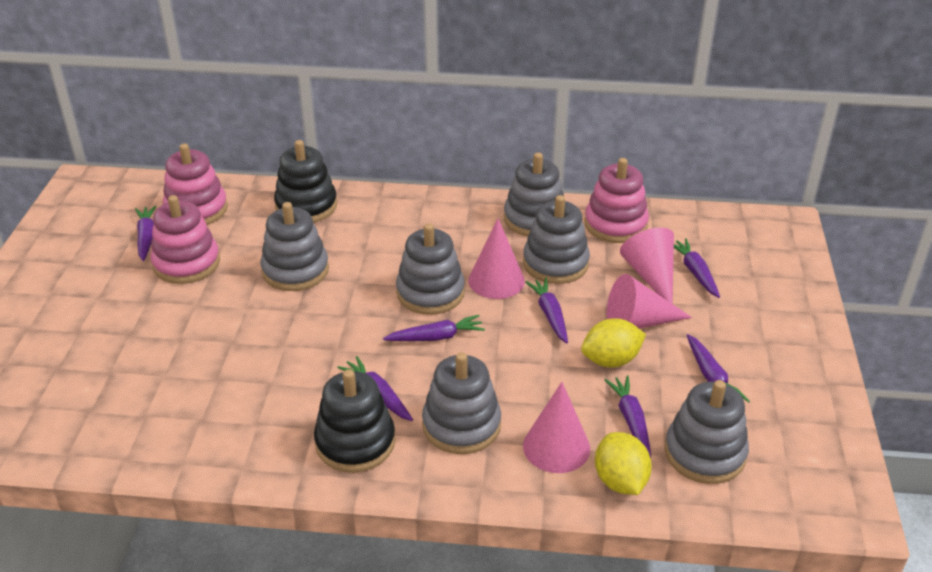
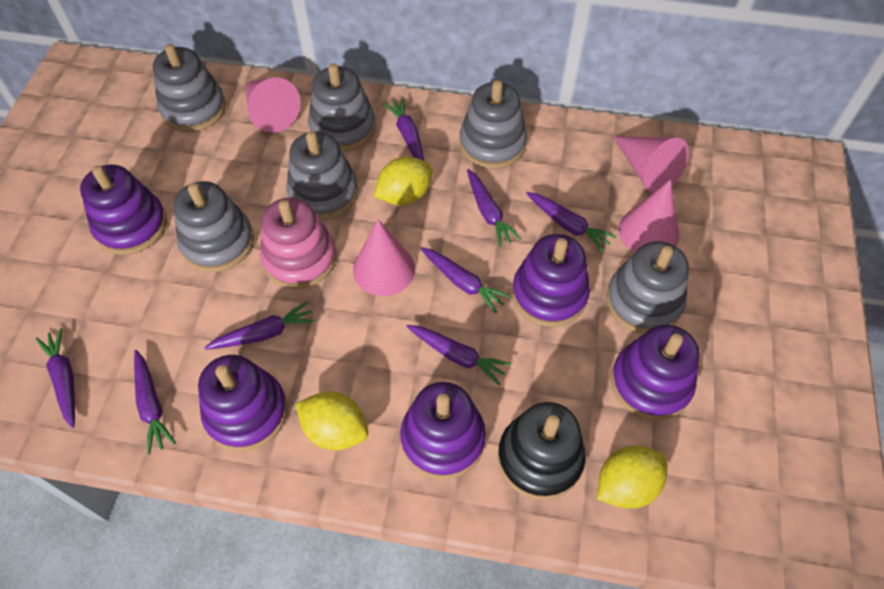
black stacking toy: [274,140,337,223] [314,369,395,473] = 2 -> [498,402,586,500] = 1
pink stacking toy: [151,195,220,284] [163,143,228,225] [584,158,649,243] = 3 -> [260,197,336,289] = 1
purple carrot: [135,206,156,261] [337,356,413,421] [383,315,485,341] [525,278,568,344] [604,376,651,458] [674,238,720,298] [687,334,750,402] = 7 -> [35,328,75,428] [134,350,176,455] [204,301,315,350] [383,98,424,161] [406,325,511,385] [420,247,511,314] [467,169,521,247] [526,192,616,252] = 8
purple stacking toy: none = 0 -> [80,165,167,255] [198,355,288,451] [400,382,486,480] [512,234,590,327] [611,325,700,420] = 5
yellow lemon: [581,318,646,367] [595,432,652,495] = 2 -> [296,392,368,450] [374,157,432,205] [597,446,668,509] = 3

